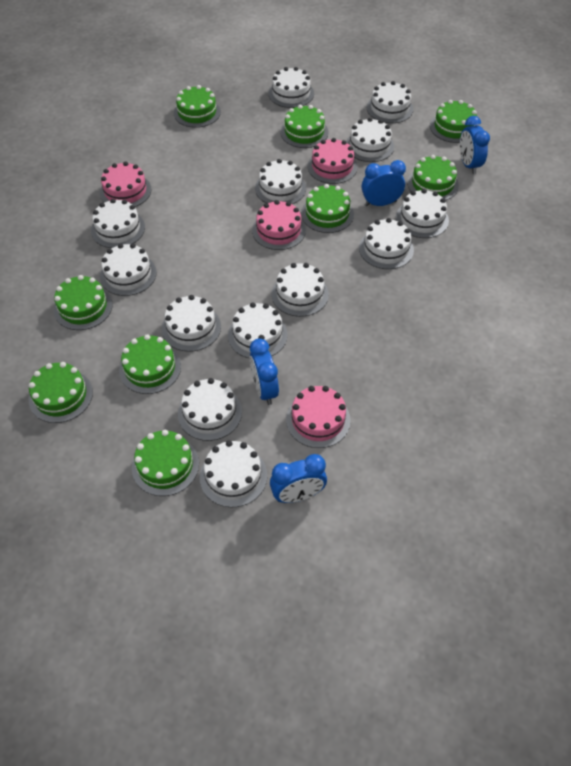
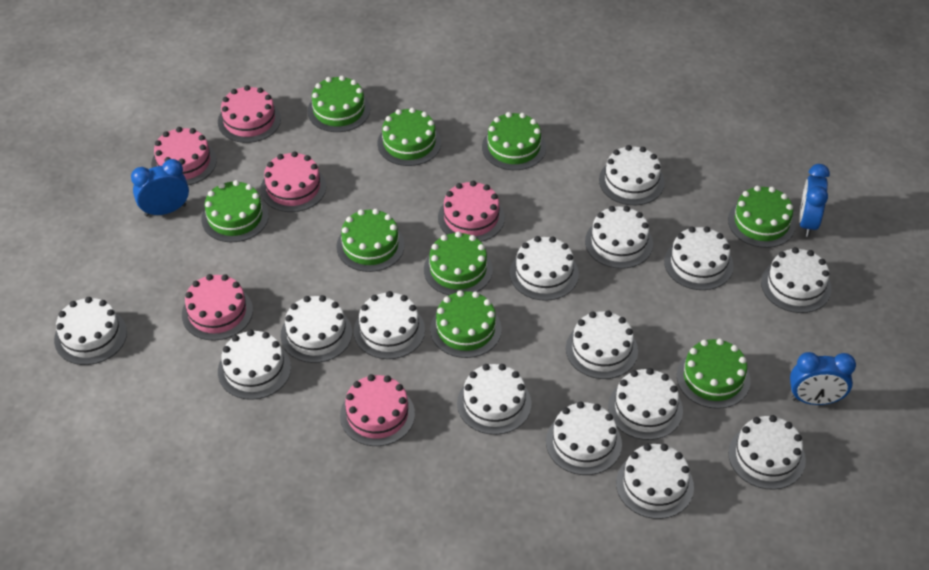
blue clock: [250,338,279,405] [270,454,327,503] [362,160,406,206] [460,116,490,174] = 4 -> [131,159,189,217] [790,352,856,405] [799,164,830,237] = 3
pink cake: [100,162,151,207] [252,200,306,250] [286,386,351,448] [308,138,358,184] = 4 -> [151,127,217,185] [182,274,253,341] [218,85,281,143] [260,151,326,212] [340,374,415,446] [438,181,505,242] = 6
white cake: [91,199,145,248] [100,243,157,296] [162,295,221,352] [178,378,242,441] [200,440,267,507] [228,302,288,358] [255,159,306,204] [268,67,314,108] [271,263,329,317] [346,117,394,162] [359,218,414,269] [367,81,413,123] [396,189,449,238] = 13 -> [54,297,127,365] [218,330,291,400] [281,295,352,363] [354,291,425,359] [457,364,531,435] [510,236,579,301] [546,401,622,475] [566,311,638,379] [585,206,653,269] [599,145,665,205] [608,368,683,440] [616,444,694,519] [664,226,734,290] [728,415,806,490] [761,247,832,313] = 15

